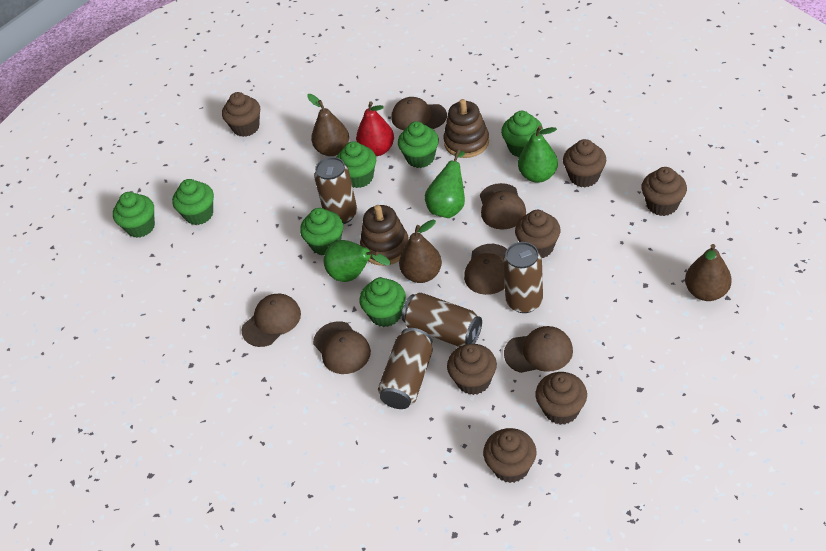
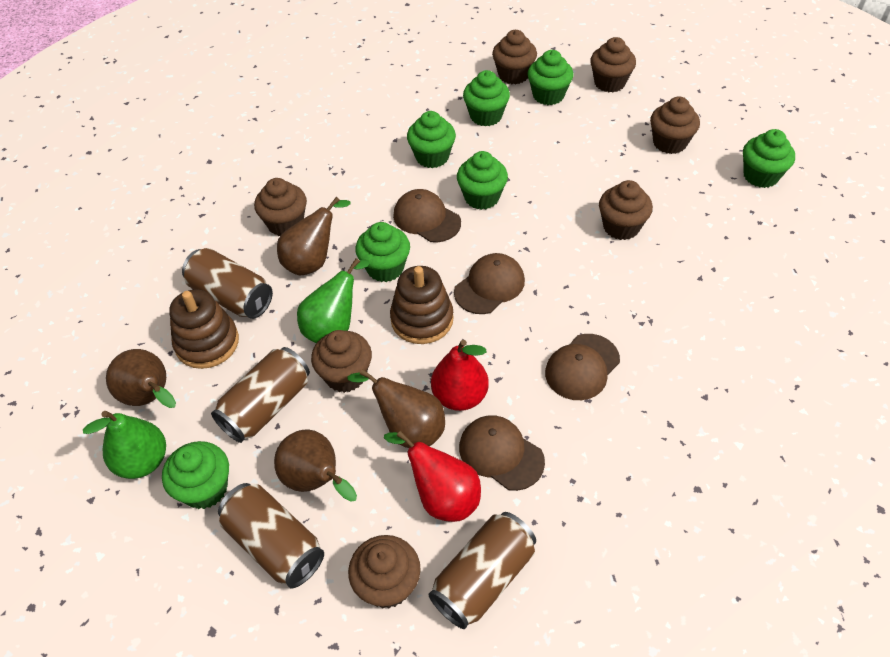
brown cap: [242,294,301,347] [313,322,371,374] [391,97,447,130] [464,244,507,295] [480,183,526,229] [504,326,573,373] = 6 -> [393,189,461,242] [454,253,525,314] [459,415,545,491] [545,334,620,400] = 4
brown pear: [307,94,349,156] [399,220,442,283] [685,244,732,301] = 3 -> [106,349,176,408] [274,430,357,502] [277,197,351,276] [347,369,445,448] = 4
green pear: [324,240,391,282] [425,149,465,218] [518,126,558,183] = 3 -> [83,411,166,479] [297,258,370,343] = 2
red pear: [356,101,394,156] = 1 -> [384,431,481,522] [431,340,489,411] = 2

